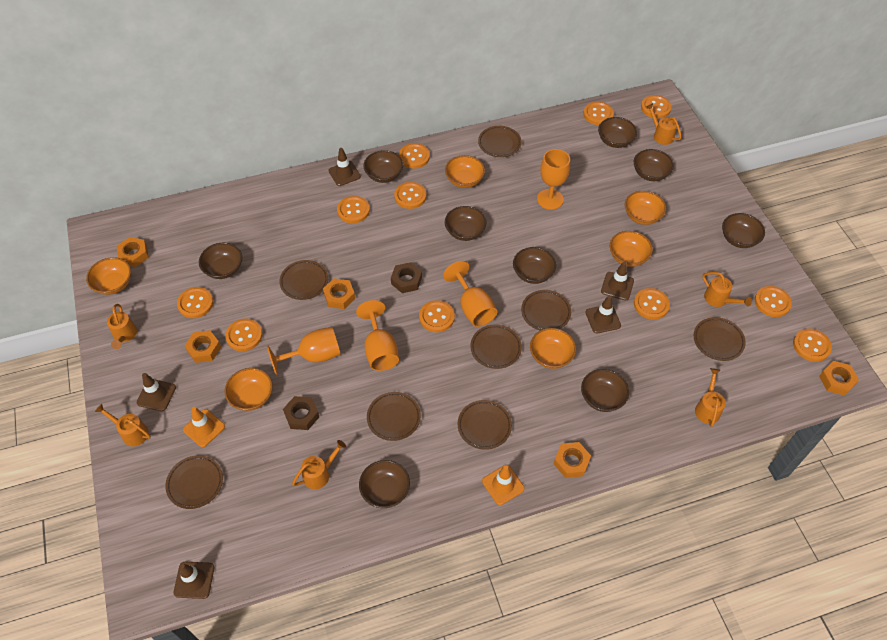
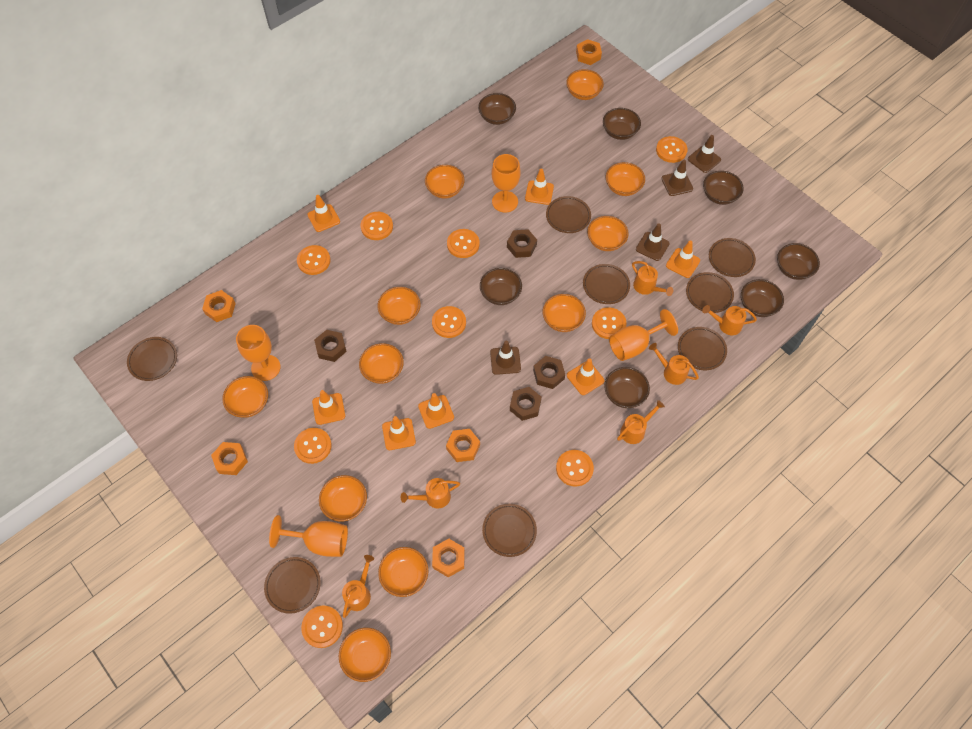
brown bowl: [199,243,242,279] [359,460,410,508] [363,150,403,183] [445,206,486,241] [513,247,556,284] [581,369,629,412] [598,117,637,148] [634,149,674,181] [722,213,765,248] = 9 -> [478,93,516,125] [480,268,522,305] [603,108,641,140] [604,367,650,408] [703,171,744,205] [741,279,784,317] [777,243,820,280] = 7
brown nut: [283,396,319,430] [391,262,422,293] = 2 -> [314,330,347,362] [507,229,537,258] [510,387,542,421] [533,356,565,389] = 4
brown traffic cone: [137,373,176,411] [173,562,214,599] [328,148,361,186] [585,295,621,334] [601,262,634,301] = 5 -> [490,341,521,375] [636,224,670,261] [661,160,693,196] [688,135,721,173] = 4
orange bowl: [86,257,131,295] [225,368,273,411] [445,155,485,188] [530,328,576,369] [610,231,653,267] [625,191,666,225] = 6 -> [222,376,268,418] [319,475,367,522] [339,628,391,682] [359,343,404,384] [377,287,420,325] [378,547,428,597] [425,165,465,199] [543,294,586,332] [566,69,604,100] [587,216,629,251] [606,162,645,196] = 11
orange button: [177,287,214,318] [225,319,262,351] [337,196,370,223] [394,182,427,209] [399,143,430,168] [419,300,455,332] [583,101,614,125] [634,288,670,320] [641,95,672,119] [755,286,792,317] [793,328,832,362] = 11 -> [294,428,332,464] [297,245,330,275] [301,606,343,648] [360,212,393,240] [432,306,466,338] [447,229,480,258] [556,450,594,487] [592,307,627,339] [656,136,688,163] = 9
orange traffic cone: [183,407,225,447] [482,465,525,505] = 2 -> [307,195,340,232] [312,390,345,425] [382,416,416,450] [418,393,454,429] [525,169,554,205] [567,358,604,395] [666,241,700,278] = 7

